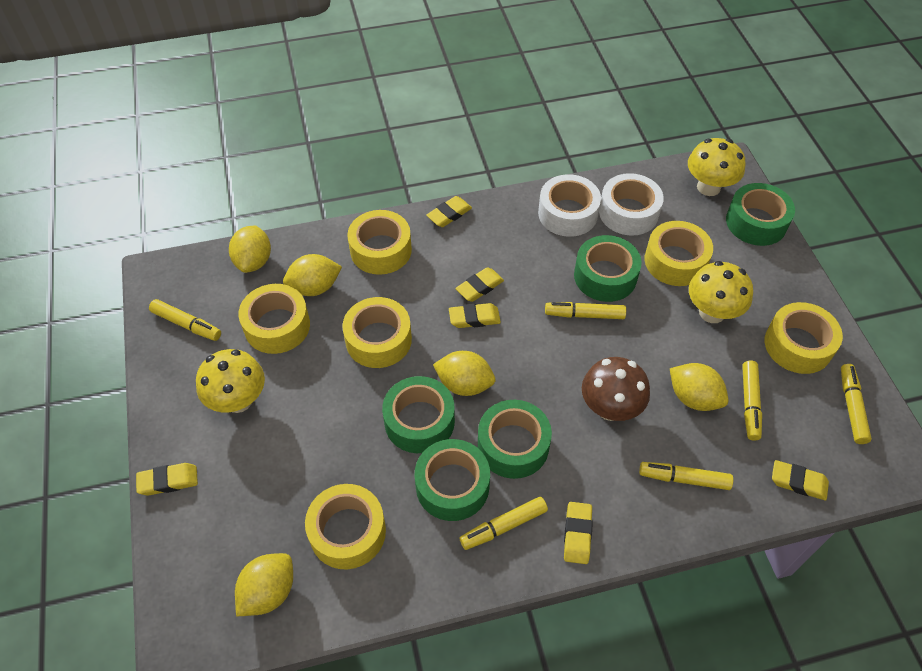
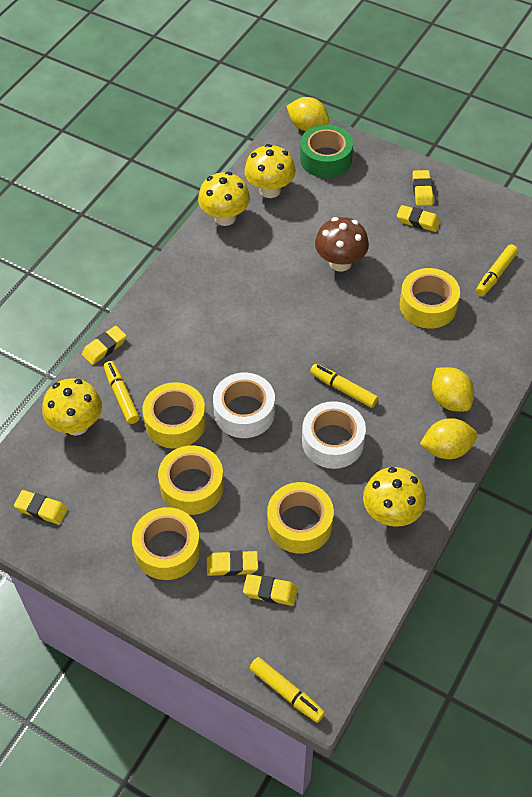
green tape: [382,376,455,453] [415,439,490,521] [478,400,552,479] [574,235,642,302] [726,183,795,246] = 5 -> [300,124,353,178] = 1
yellow lemon: [229,225,271,273] [235,553,293,616] [283,254,342,296] [433,351,495,396] [670,363,729,411] = 5 -> [286,97,329,131] [420,418,477,459] [432,367,474,412] = 3
yellow marker: [149,299,221,341] [460,497,548,550] [545,302,626,319] [639,462,733,490] [742,361,762,441] [841,364,872,444] = 6 -> [104,361,140,424] [249,657,325,723] [310,364,378,408] [476,244,518,296] = 4
yellow mushroom: [196,349,265,413] [688,138,745,196] [689,261,753,323] = 3 -> [42,378,102,436] [198,172,250,226] [244,144,296,198] [363,467,426,527] = 4
yellow tape: [239,284,310,354] [305,484,386,569] [342,297,412,368] [347,210,412,275] [644,221,713,286] [764,302,843,374] = 6 -> [132,507,201,580] [142,382,206,449] [158,445,224,515] [267,482,334,554] [399,268,460,329] = 5

